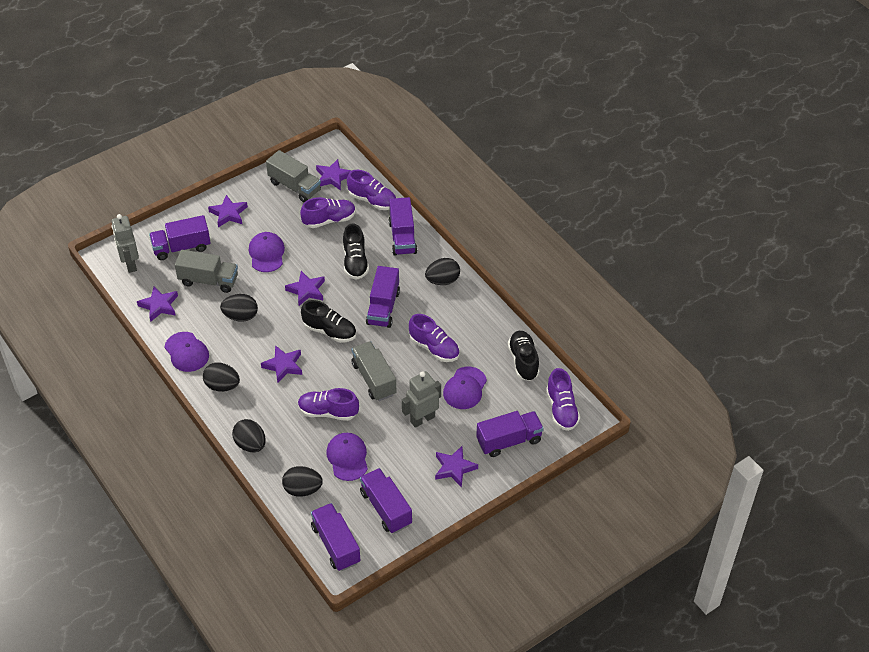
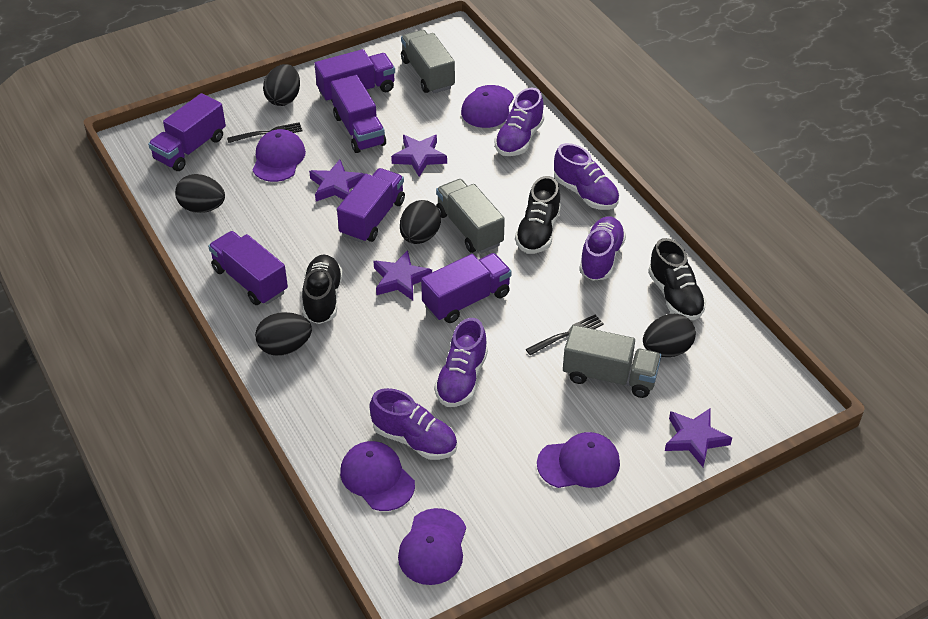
black fork: none = 0 -> [227,122,302,143] [526,315,604,355] = 2
grey robot: [111,214,139,273] [402,371,441,428] = 2 -> none = 0
purple cap: [165,332,209,372] [249,232,285,272] [326,433,368,481] [443,367,487,409] = 4 -> [253,129,306,182] [340,441,415,511] [398,508,466,585] [461,85,514,128] [537,432,620,488] = 5
purple star: [137,286,178,322] [208,195,248,227] [261,345,302,383] [285,271,325,306] [316,159,351,191] [435,446,478,487] = 6 -> [309,159,364,201] [374,250,432,300] [391,135,447,177] [665,408,732,467] = 4

